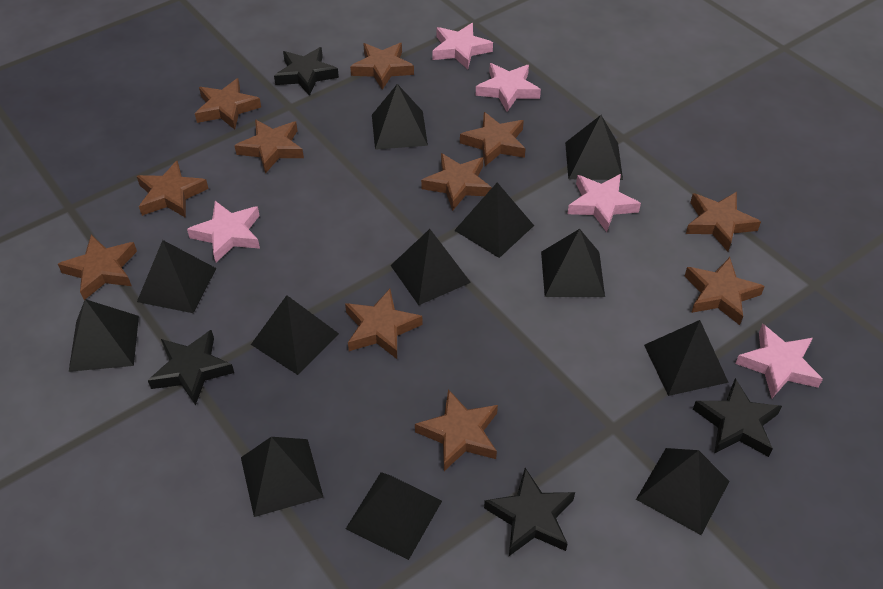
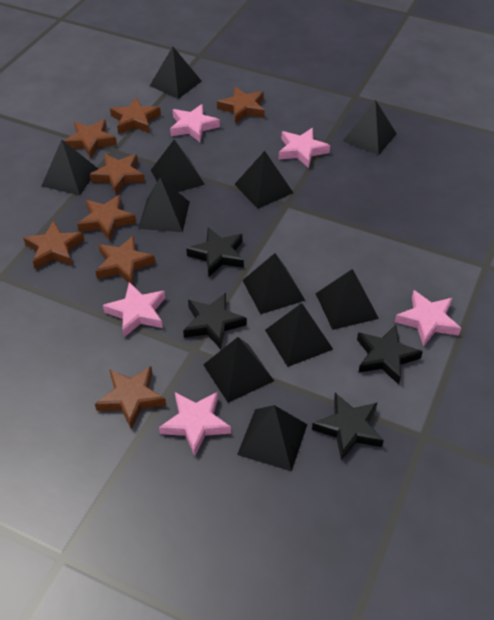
black pyramid: [69,299,139,372] [137,240,216,313] [241,437,323,517] [251,295,339,375] [346,472,442,560] [372,84,428,150] [391,229,471,305] [454,183,534,258] [541,229,605,297] [565,115,623,180] [636,448,730,535] [644,320,729,396] = 12 -> [42,140,98,195] [138,177,190,232] [150,47,202,99] [151,140,205,192] [203,337,274,403] [234,151,293,209] [237,405,308,471] [242,253,306,314] [265,303,333,367] [316,269,379,330] [343,100,397,155] = 11
brown star: [58,235,137,300] [137,160,209,218] [195,78,261,130] [234,120,304,174] [345,289,423,359] [350,43,414,90] [415,389,498,471] [421,153,492,211] [460,112,526,166] [685,257,765,325] [686,192,761,251] = 11 -> [23,221,84,269] [64,119,117,158] [77,195,136,241] [89,154,145,194] [95,235,155,285] [95,366,166,430] [110,98,161,134] [217,87,265,124] = 8

